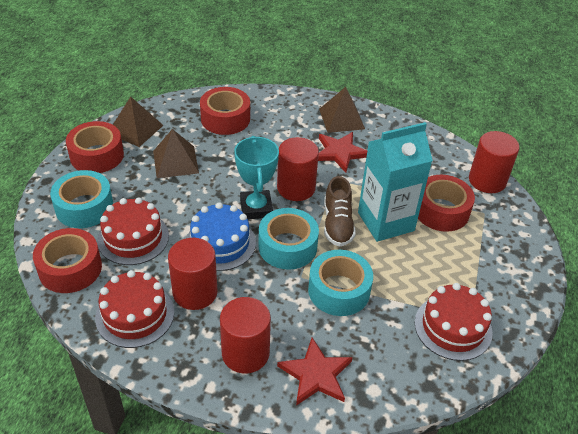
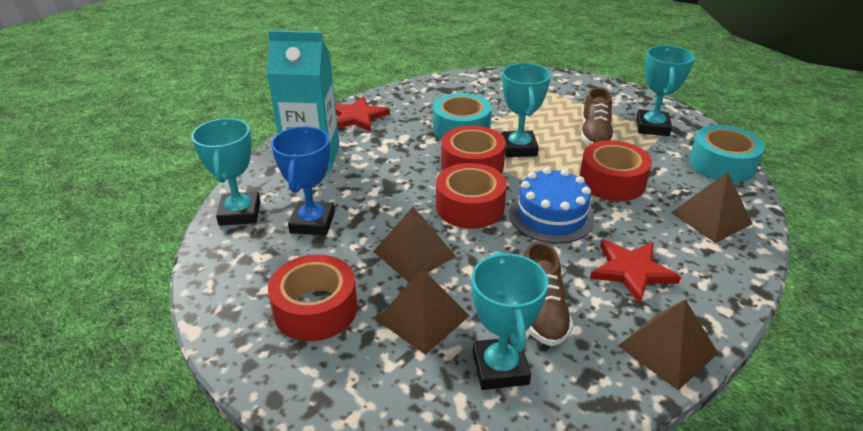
blue trophy: none = 0 -> [271,126,335,236] = 1
brown pyramid: [113,96,164,147] [153,129,199,178] [319,87,365,133] = 3 -> [373,206,456,283] [377,268,469,355] [618,299,718,390] [671,172,753,243] = 4
brown shoe: [324,176,356,247] = 1 -> [524,241,573,346] [581,88,614,145] = 2
red cake: [95,270,174,348] [97,197,169,265] [415,283,493,361] = 3 -> none = 0
red cylinder: [168,238,218,310] [220,297,271,374] [277,137,319,201] [469,131,519,193] = 4 -> none = 0
turquoise tape: [50,170,113,228] [259,208,319,270] [308,250,373,316] = 3 -> [433,93,492,140] [689,125,765,183] = 2
turquoise trophy: [234,136,279,219] = 1 -> [191,118,260,226] [472,251,549,390] [501,63,551,157] [636,45,695,136] = 4

